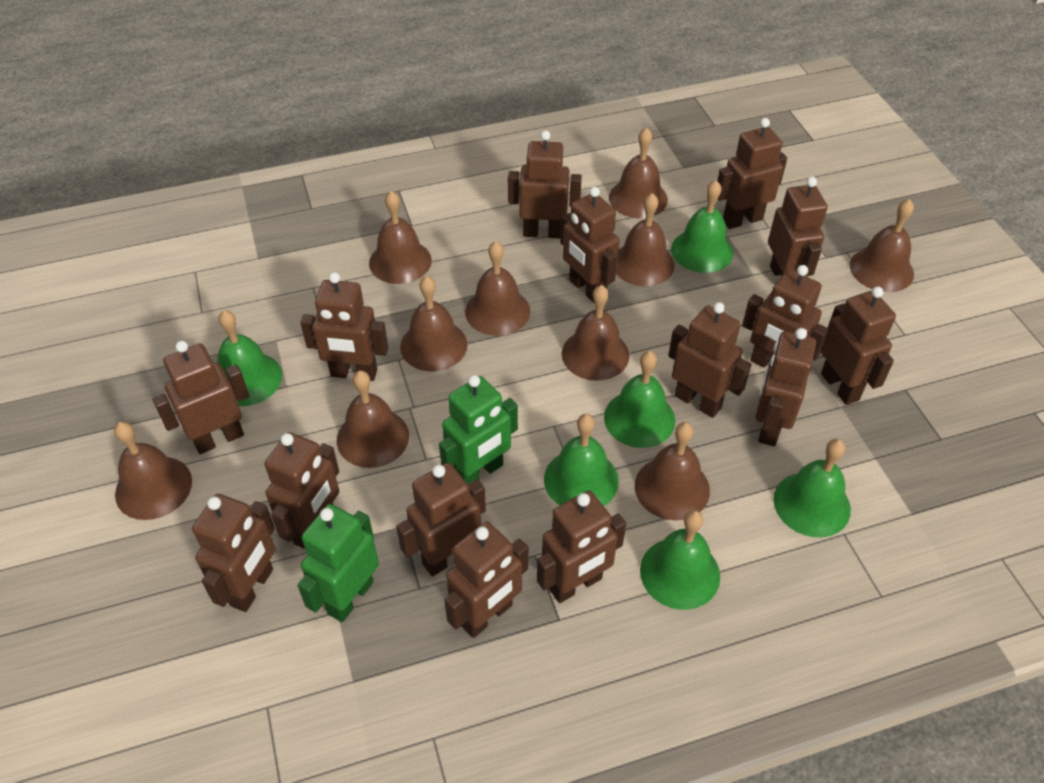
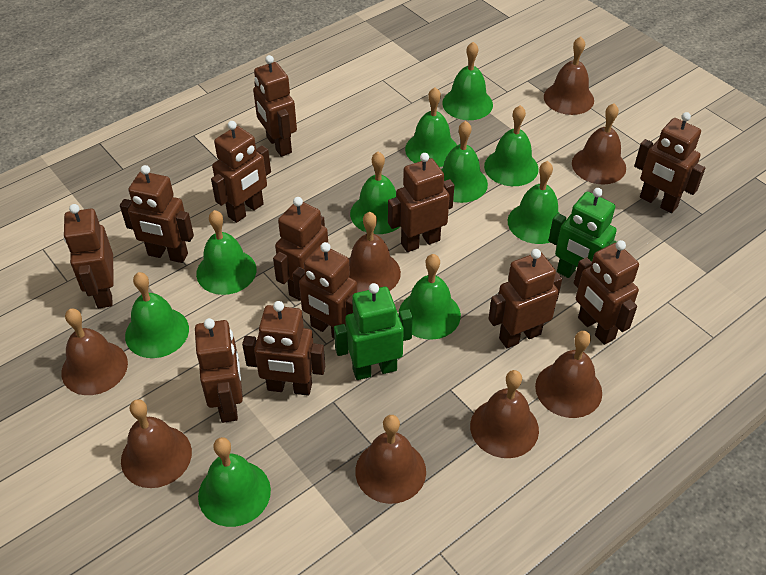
brown bell: [114,422,192,520] [337,370,409,468] [369,191,432,284] [400,276,467,371] [465,241,530,336] [562,285,629,381] [609,127,668,218] [616,193,674,286] [635,422,710,520] [850,199,914,292] = 10 -> [61,308,128,395] [121,399,192,488] [349,212,401,292] [355,415,426,504] [470,370,539,458] [535,331,602,418] [544,37,594,115] [572,103,626,184] = 8
brown robot: [153,341,249,454] [192,494,275,612] [265,432,339,549] [300,272,388,381] [396,463,486,576] [444,522,528,638] [508,130,582,239] [537,490,626,603] [560,187,620,303] [668,302,751,418] [717,118,787,229] [742,265,829,367] [755,328,816,446] [768,177,828,276] [821,287,896,405] = 15 -> [64,204,114,308] [120,165,194,263] [195,318,243,423] [211,121,271,223] [242,301,325,396] [253,55,297,157] [273,197,328,301] [293,242,357,338] [388,153,454,252] [488,249,562,348] [573,240,639,345] [634,112,705,213] = 12
green bell: [218,310,282,406] [544,414,619,506] [604,351,675,448] [640,510,720,610] [671,180,733,273] [773,439,851,537] = 6 -> [125,272,189,358] [196,210,256,295] [198,437,271,527] [350,152,401,234] [399,254,461,340] [405,87,457,167] [441,121,488,203] [442,42,493,120] [484,105,539,186] [508,161,560,244] = 10

